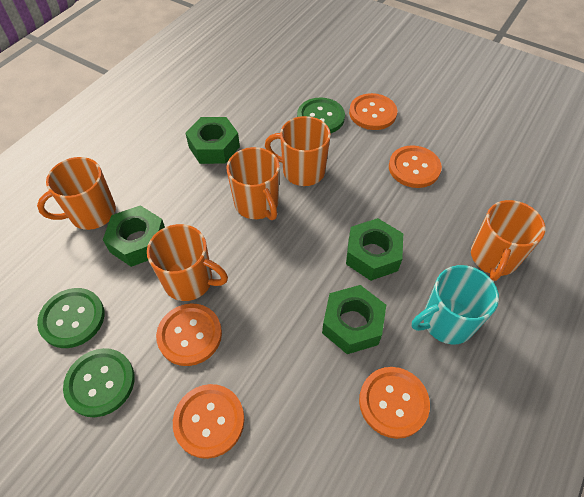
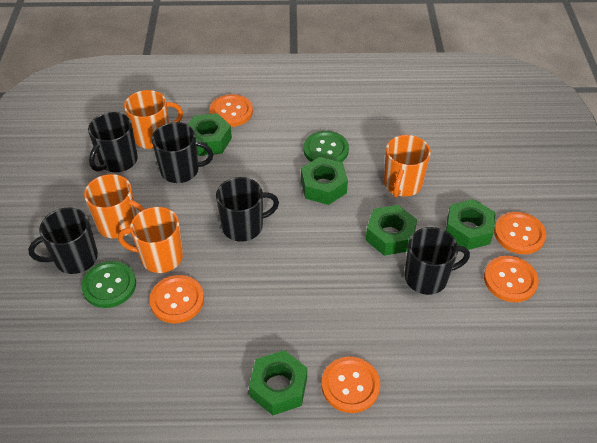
black mug: none = 0 -> [28,208,98,274] [88,112,138,172] [152,122,213,183] [216,177,279,242] [404,227,470,295] = 5
green button: [37,288,104,348] [63,348,135,417] [297,97,345,133] = 3 -> [81,261,136,308] [304,131,349,162] = 2
green nut: [103,205,165,267] [185,117,240,164] [322,285,386,354] [346,218,403,281] = 4 -> [188,113,232,156] [249,350,307,415] [301,157,348,205] [365,205,417,256] [446,199,496,250] = 5
orange mug: [37,157,116,230] [147,224,228,301] [226,147,280,220] [265,116,331,186] [471,200,545,281] = 5 -> [84,174,145,238] [118,207,183,273] [124,90,183,149] [384,135,431,198] = 4
turquoise mug: [412,265,499,345] = 1 -> none = 0

